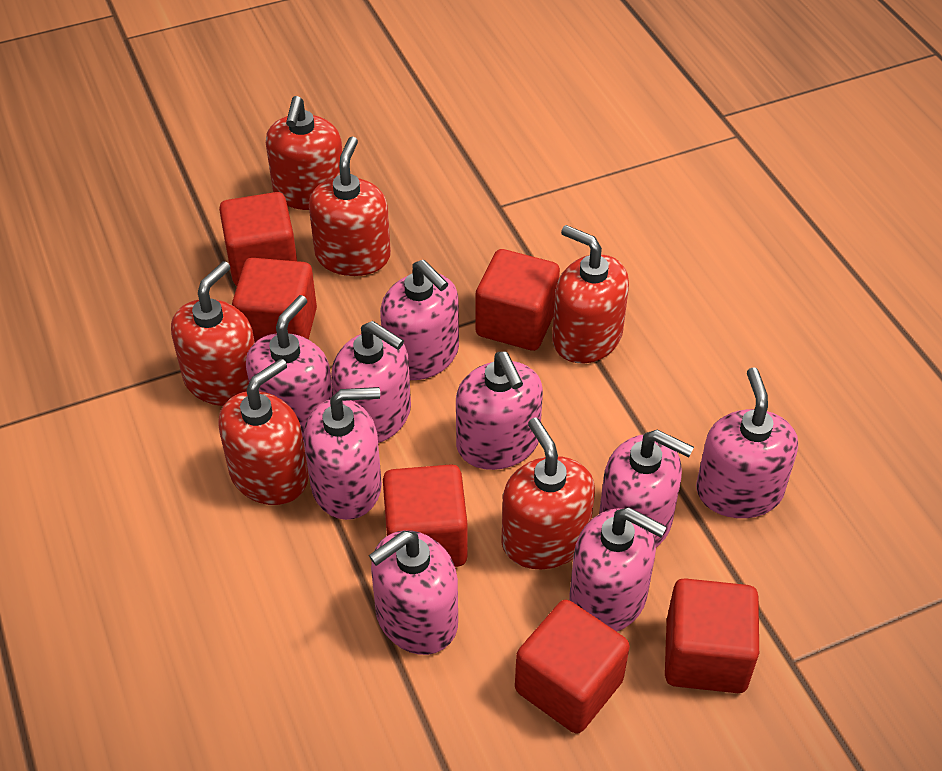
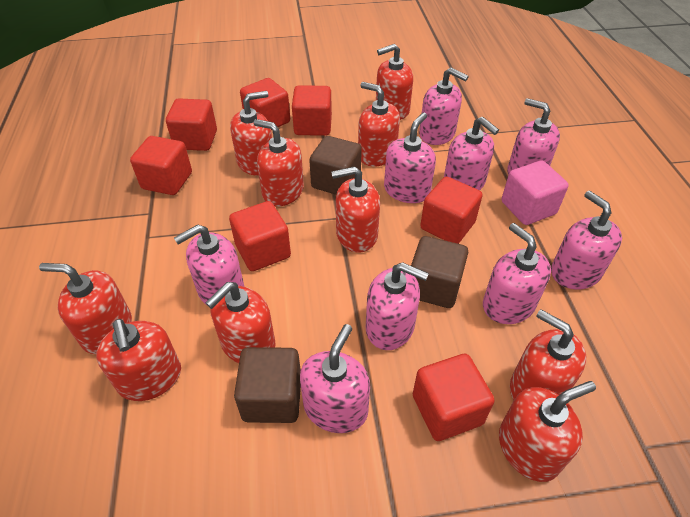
brown cube: none = 0 -> [234,347,301,423] [309,136,362,195] [411,236,468,308] = 3
pink cube: none = 0 -> [502,160,569,225] = 1
red cube: [219,192,297,286] [232,258,317,342] [383,464,468,567] [475,249,560,351] [515,600,630,734] [665,578,759,693] = 6 -> [130,136,192,195] [166,98,217,151] [229,201,291,271] [240,78,290,130] [292,85,332,136] [413,354,494,441] [420,177,483,244] = 7
red soap dispenser: [171,261,255,406] [218,358,309,505] [266,96,342,210] [309,137,391,276] [502,418,595,569] [552,225,629,363] = 6 -> [39,263,132,354] [96,319,181,401] [206,282,276,363] [230,91,272,176] [254,119,304,207] [331,166,380,252] [358,82,400,166] [376,44,413,120] [499,381,596,482] [510,310,586,400] = 10

